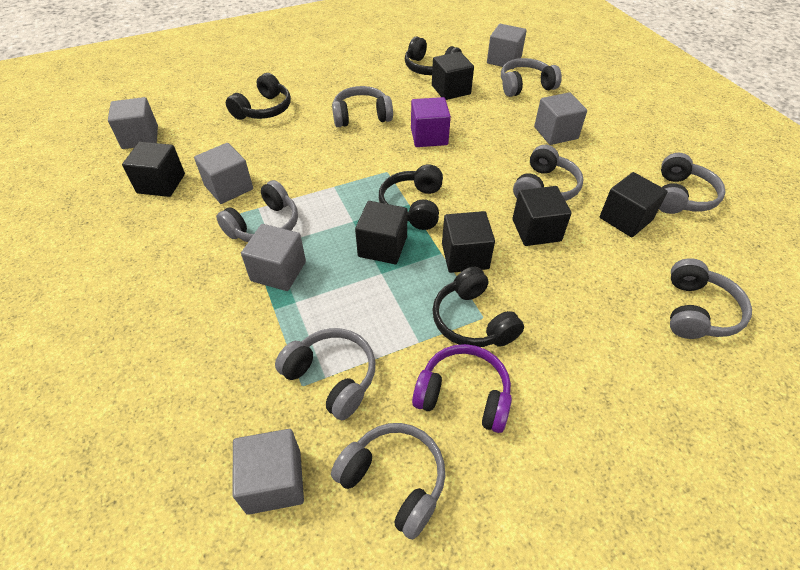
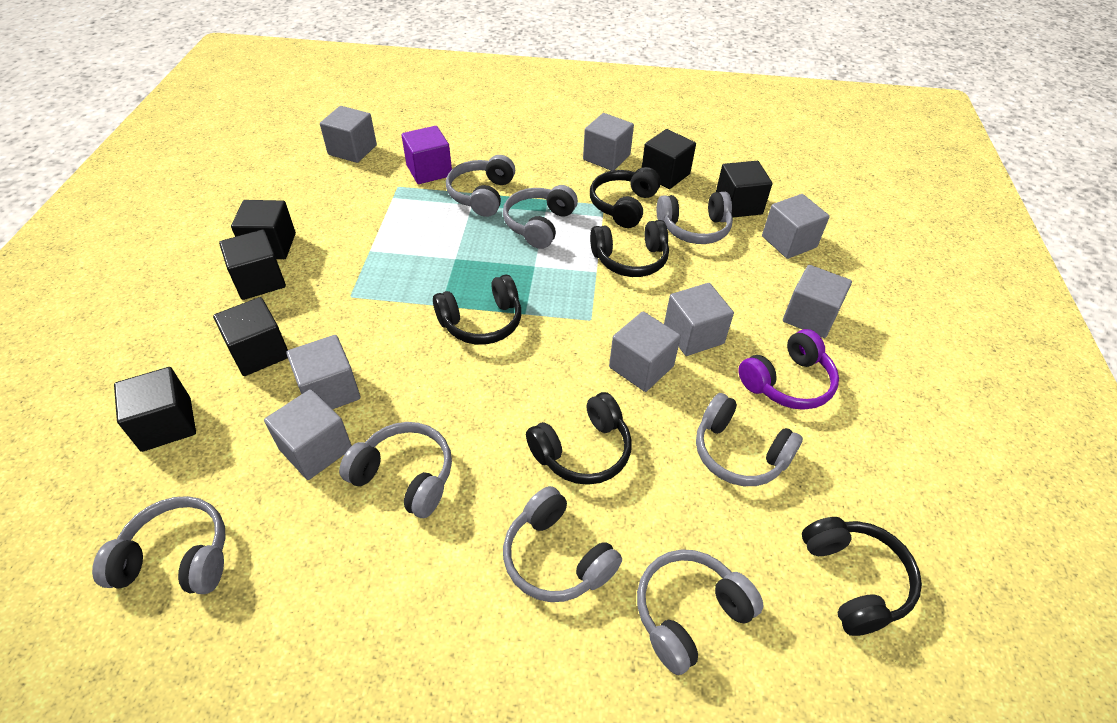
black headphones: [226,73,291,120] [379,164,443,230] [405,37,462,75] [432,267,524,347] = 4 -> [433,274,521,345] [526,392,632,485] [590,167,661,228] [590,220,669,277] [802,517,922,636] = 5
grey cube: [108,97,158,149] [194,143,253,204] [232,429,304,515] [241,224,306,291] [487,24,527,69] [534,92,587,145] = 6 -> [264,389,352,480] [286,335,360,409] [320,106,377,163] [583,113,634,171] [609,311,681,392] [664,283,734,356] [762,194,830,259] [783,265,852,338] = 8

